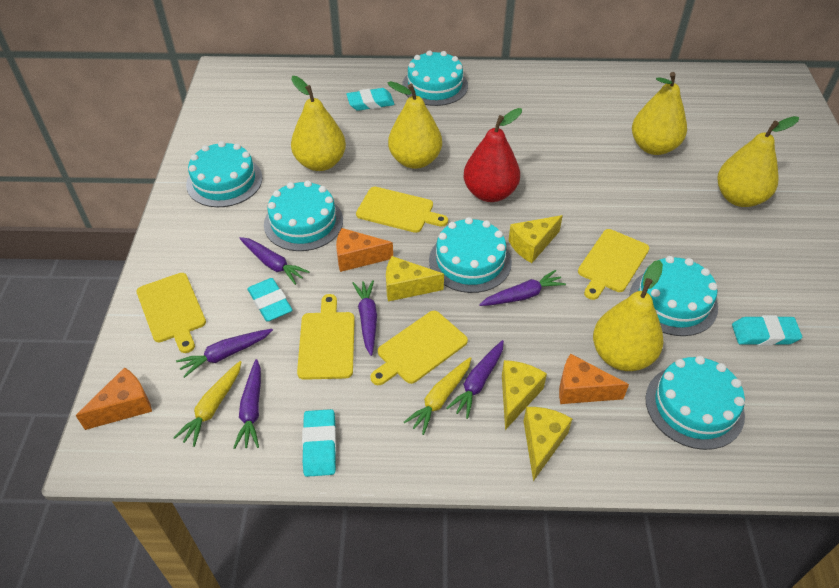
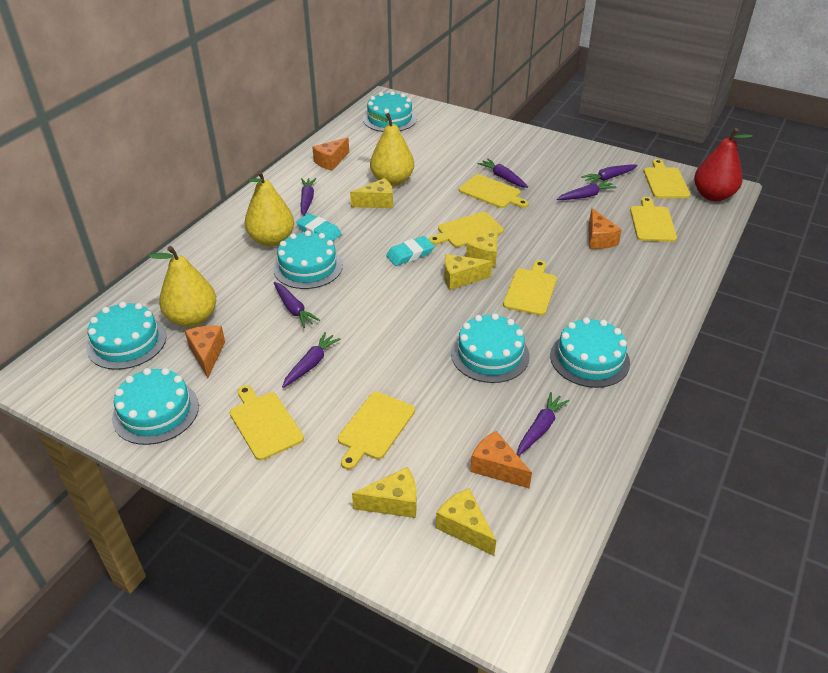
orange cheese: [75,367,152,430] [336,228,393,272] [559,354,629,404] = 3 -> [185,326,225,378] [312,137,349,171] [470,431,532,488] [589,208,622,249] = 4
purple carrot: [176,329,273,378] [233,359,261,449] [239,237,310,285] [353,280,377,356] [446,340,504,419] [479,270,566,306] = 6 -> [274,282,320,328] [282,332,341,388] [301,178,316,216] [478,158,528,188] [517,392,569,456] [557,180,617,200] [581,164,638,184] = 7
turquoise eraser: [248,278,292,322] [302,409,336,477] [346,88,395,111] [732,315,802,346] = 4 -> [296,213,341,241] [386,236,434,266] = 2
yellow carrot: [173,361,241,447] [404,357,471,435] = 2 -> none = 0
yellow cheese: [386,256,444,302] [502,360,547,430] [508,215,563,263] [524,407,573,481] = 4 -> [350,178,393,208] [352,467,416,518] [436,488,496,556] [444,254,492,290] [466,225,498,267] = 5
yellow cutting board: [137,273,206,353] [297,294,355,380] [356,187,448,233] [370,311,468,385] [578,229,649,300] = 5 -> [230,385,304,460] [338,392,415,470] [429,212,504,247] [459,174,529,208] [503,260,557,316] [630,197,677,242] [644,159,691,198] = 7
yellow pear: [291,76,346,171] [388,81,442,169] [593,260,664,371] [632,72,687,155] [718,116,799,207] = 5 -> [149,246,216,327] [244,170,294,247] [369,113,414,186] = 3

